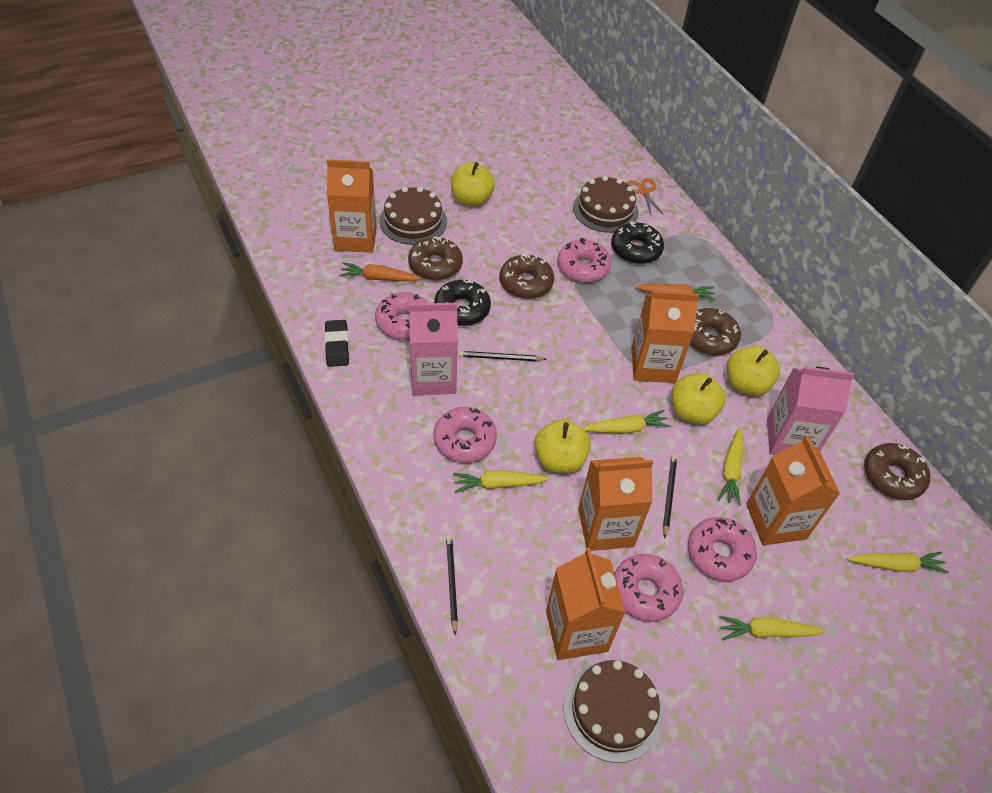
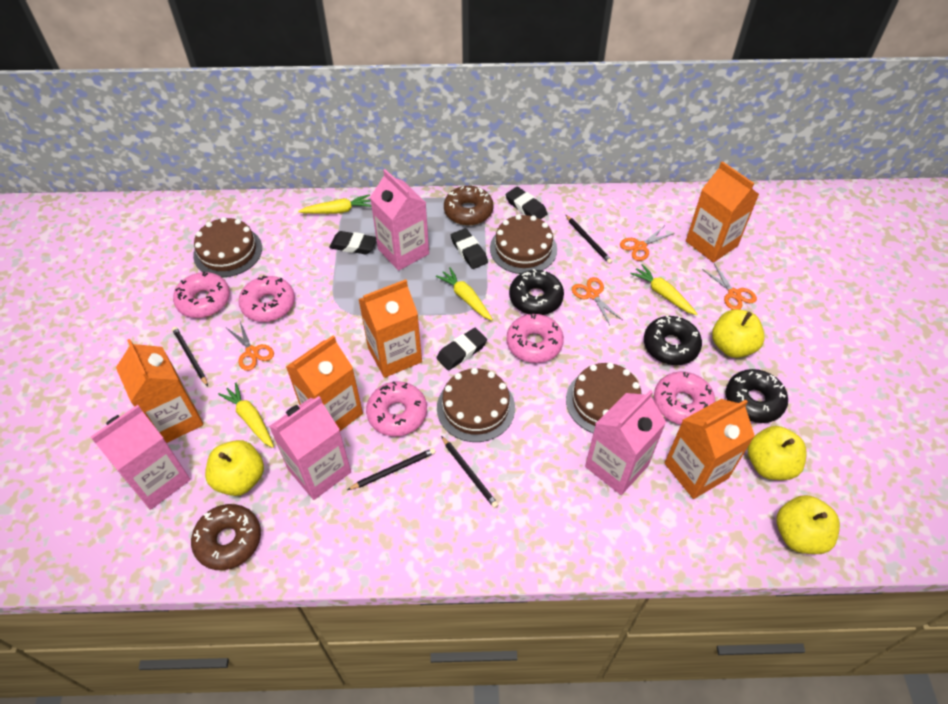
black donut: [434,280,491,326] [611,221,664,264] = 2 -> [509,269,564,315] [644,315,702,365] [726,369,788,423] = 3
black eraser: [324,320,349,367] = 1 -> [329,231,376,254] [436,328,487,370] [451,228,488,269] [505,186,547,219] = 4
black pencil: [446,535,458,635] [458,351,546,361] [663,455,677,538] = 3 -> [172,327,208,386] [347,448,436,490] [441,436,498,508] [566,215,613,264] = 4
brown cake: [379,187,447,245] [563,660,663,763] [573,176,639,233] = 3 -> [193,217,262,277] [437,368,515,442] [490,214,557,274] [566,362,642,433] = 4
brown donut: [408,237,463,280] [499,254,554,299] [690,308,741,355] [864,443,930,500] = 4 -> [191,504,261,570] [444,186,494,225] = 2
orange carrot: [339,262,421,282] [635,284,716,301] = 2 -> none = 0
orange scissors: [626,178,664,215] = 1 -> [227,322,274,371] [572,277,622,325] [620,226,675,261] [702,264,757,310] = 4
pink carton: [409,303,458,395] [767,366,855,455] = 2 -> [91,405,191,510] [269,396,351,500] [370,169,429,271] [585,390,666,495] = 4
yellow carrot: [453,470,549,493] [582,410,671,434] [718,427,743,506] [719,616,825,640] [847,552,949,573] = 5 -> [218,383,274,448] [298,195,372,214] [436,267,493,321] [630,264,698,315] = 4

